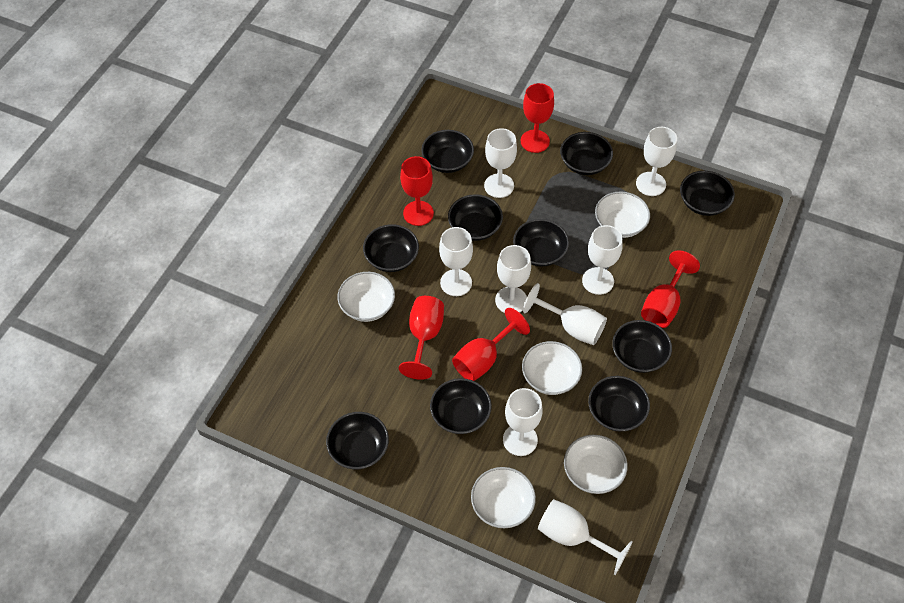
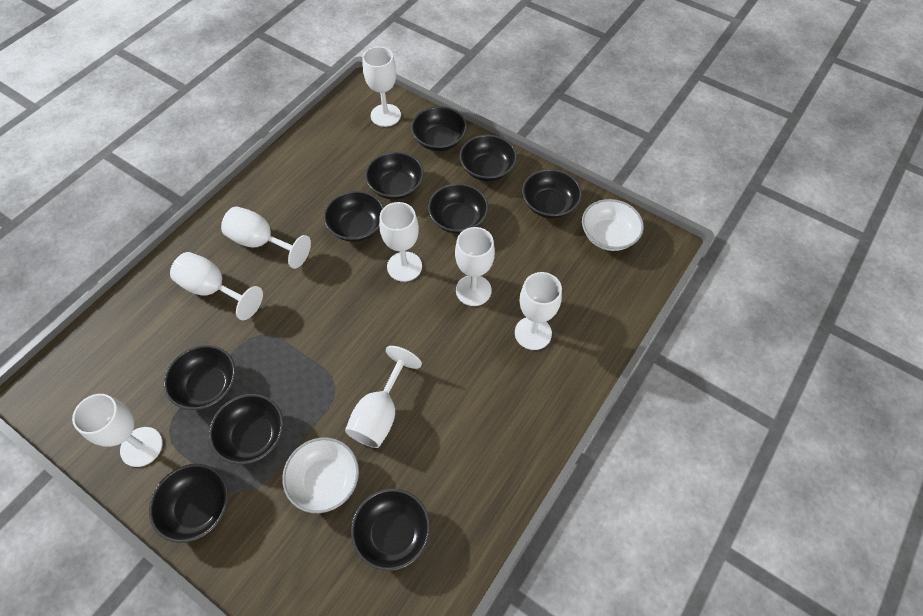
red goblet: [399,296,444,380] [400,156,434,226] [452,308,530,381] [521,83,554,153] [641,250,700,328] = 5 -> none = 0
white bowl: [337,272,395,322] [471,467,536,528] [522,341,582,395] [564,435,628,494] [595,192,650,238] = 5 -> [282,437,359,513] [582,199,644,251] = 2

